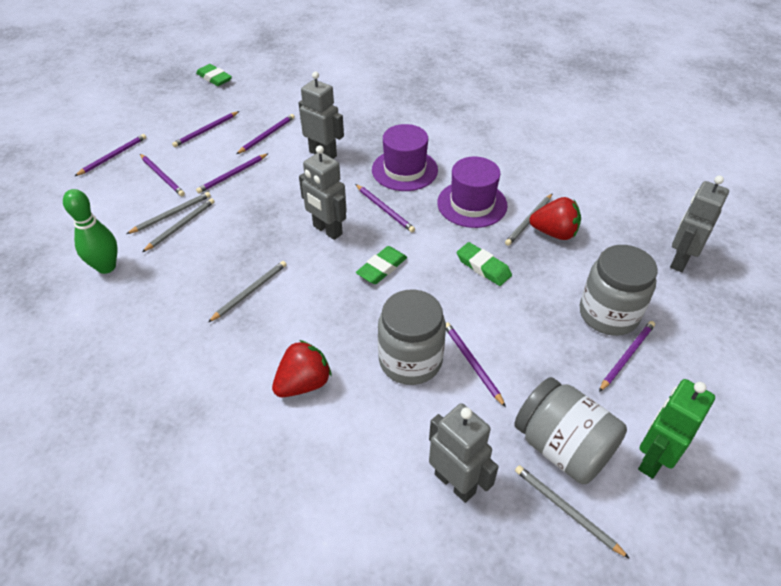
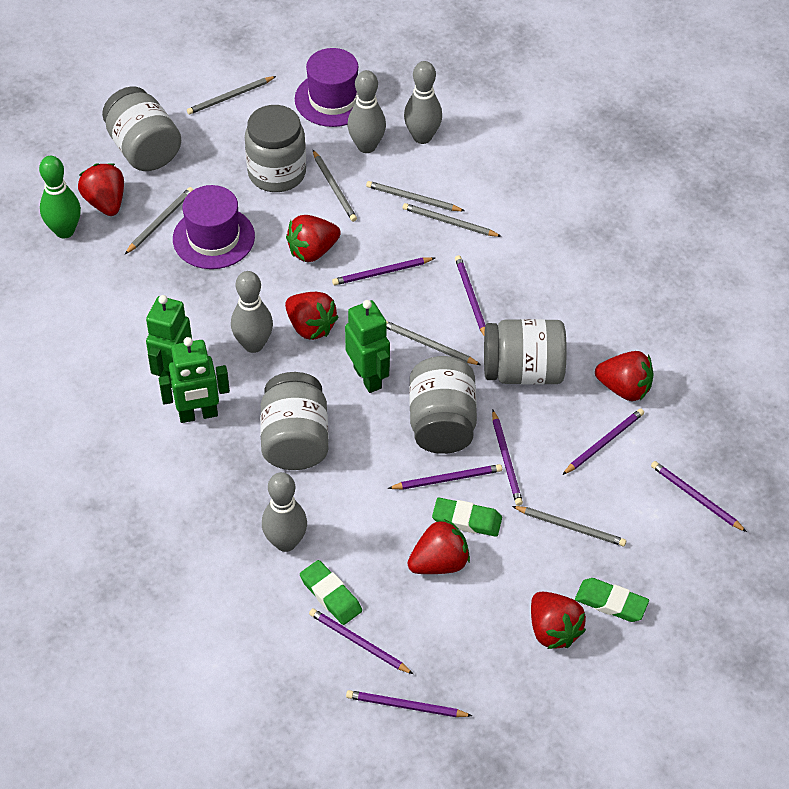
green robot: [638,379,715,479] = 1 -> [146,295,192,388] [159,337,230,423] [345,300,390,393] = 3
grey bowling pin: none = 0 -> [231,271,273,353] [262,472,307,552] [347,70,386,153] [404,61,442,144] = 4
grey jar: [378,290,446,385] [514,377,627,484] [580,245,658,336] = 3 -> [102,86,181,171] [245,105,306,192] [260,372,329,470] [409,356,477,454] [484,319,567,385] = 5
grey pencil: [126,192,211,234] [142,198,215,252] [208,261,287,322] [505,193,553,246] [515,465,630,559] = 5 -> [125,187,193,254] [187,76,276,115] [313,150,357,222] [366,181,465,211] [386,321,481,365] [403,203,502,237] [512,506,626,546] = 7
grey robot: [299,71,344,159] [299,145,347,240] [429,403,499,503] [670,176,729,272] = 4 -> none = 0
red strawberry: [272,340,332,397] [529,197,581,240] = 2 -> [78,163,124,216] [285,292,338,340] [286,215,341,262] [408,519,470,574] [531,592,586,649] [595,351,654,401] = 6

